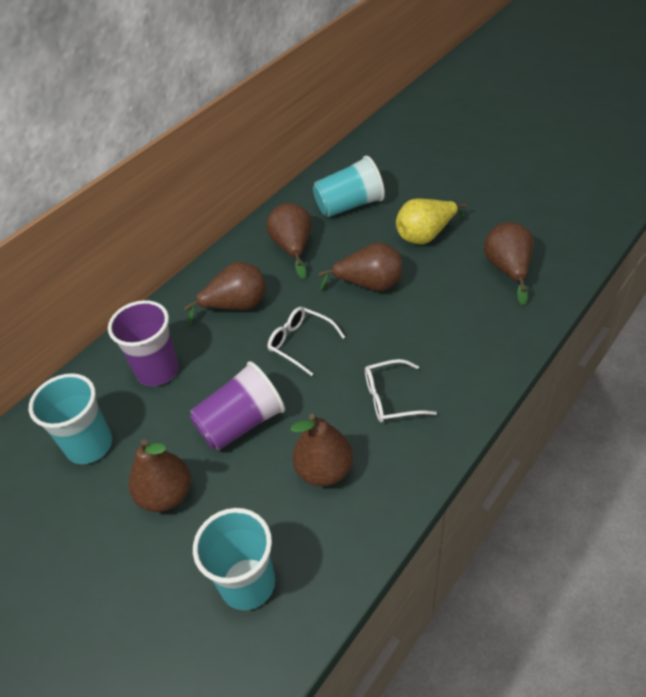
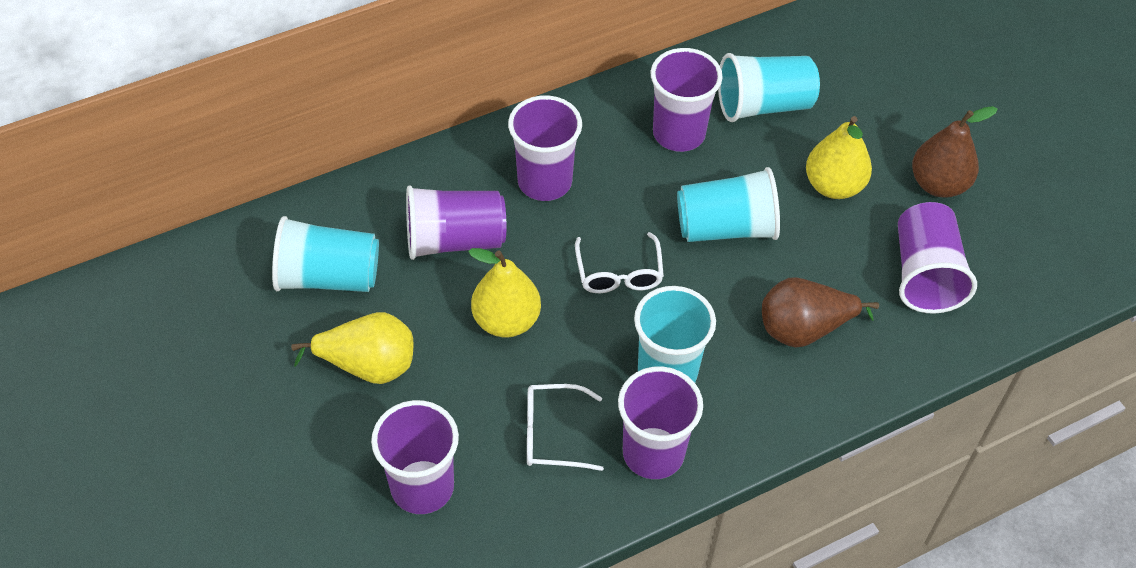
brown pear: [129,439,191,512] [184,262,266,325] [266,203,312,279] [291,414,353,486] [319,242,402,291] [484,222,534,306] = 6 -> [762,277,879,348] [912,106,998,198] = 2
purple cup: [108,300,179,386] [189,361,285,451] = 2 -> [371,400,459,514] [406,185,506,260] [508,95,582,201] [618,366,703,479] [651,48,722,152] [898,202,977,314] = 6
turquoise cup: [29,373,112,464] [193,508,275,610] [313,155,385,217] = 3 -> [272,216,379,292] [634,286,716,382] [677,167,780,242] [718,53,820,122] = 4
yellow pear: [396,198,467,245] = 1 -> [291,312,413,384] [468,248,541,338] [806,116,872,199] = 3

